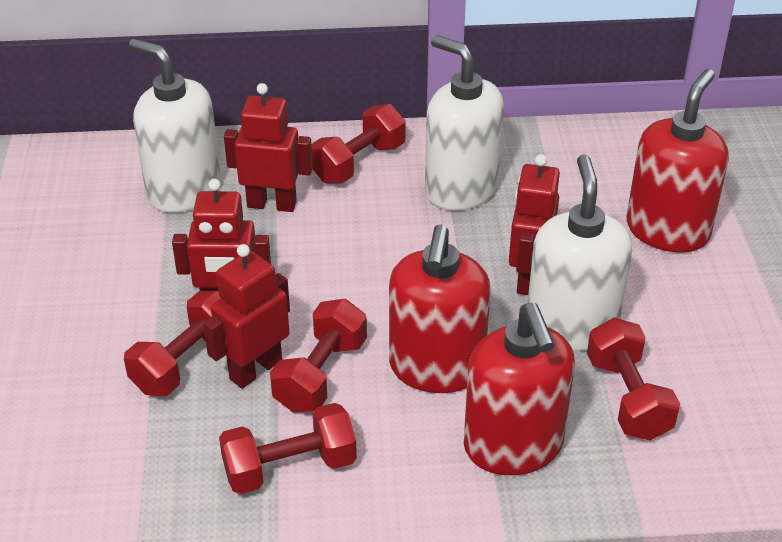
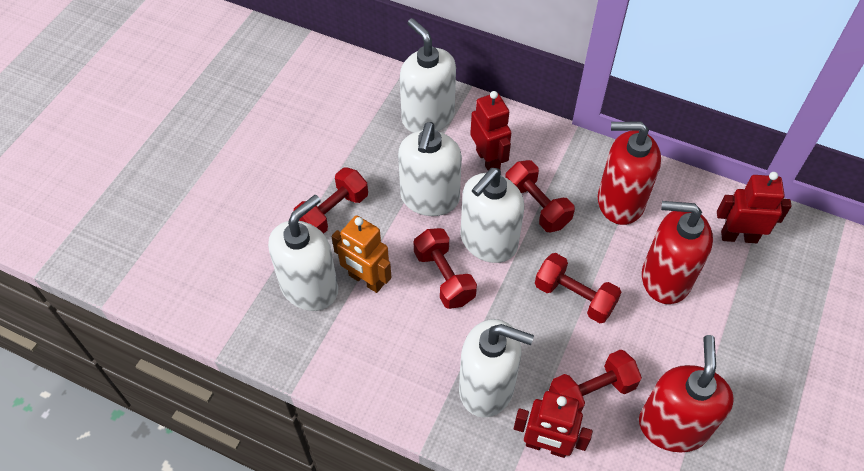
orange robot: none = 0 -> [332,215,392,293] = 1
red robot: [172,179,271,291] [203,244,290,389] [224,83,313,212] [509,154,560,295] = 4 -> [470,91,511,170] [514,391,593,458] [717,172,792,243] = 3
white soap dispenser: [129,39,221,213] [425,35,504,211] [528,154,632,351] = 3 -> [268,195,338,311] [398,122,462,216] [400,18,456,133] [459,319,534,418] [461,168,524,263] = 5

